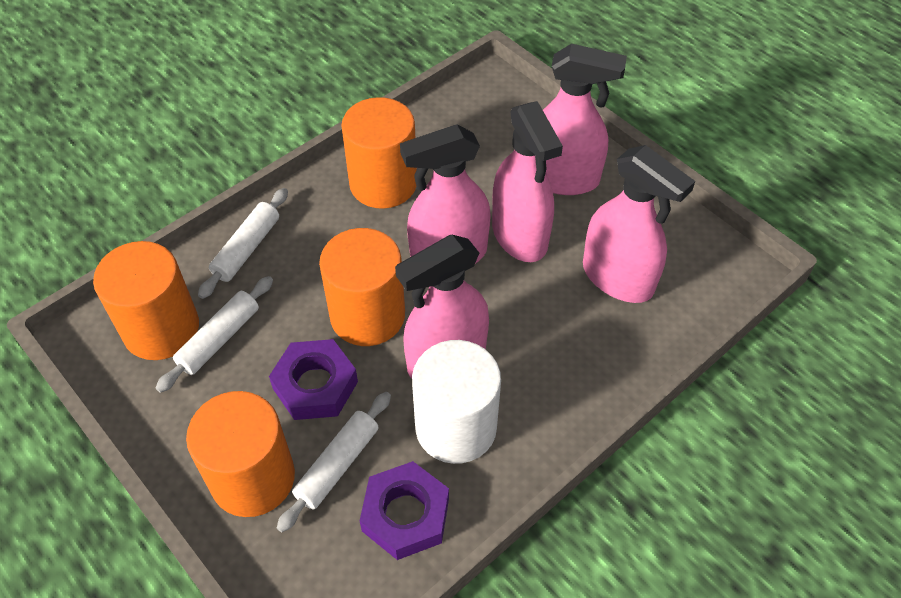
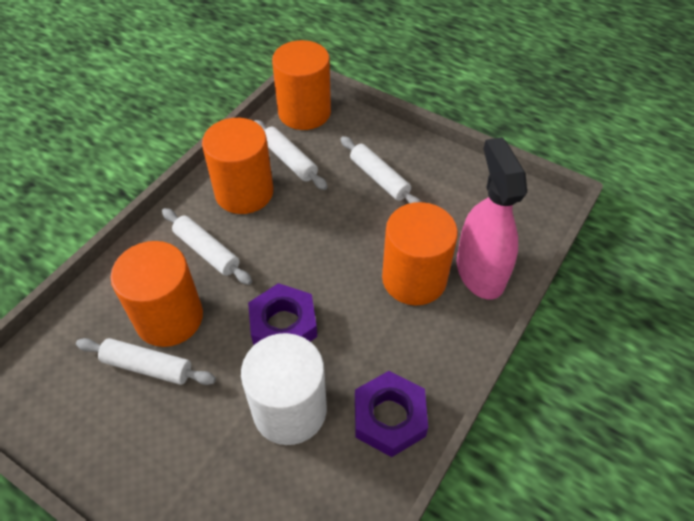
pink spray bottle: [395,235,489,379] [400,124,491,264] [492,101,563,262] [543,44,627,195] [583,145,695,303] = 5 -> [457,137,527,300] = 1
white rolling pin: [156,276,273,393] [198,188,288,299] [277,392,391,532] = 3 -> [76,338,216,385] [162,208,252,285] [254,120,328,190] [341,136,421,204] = 4

